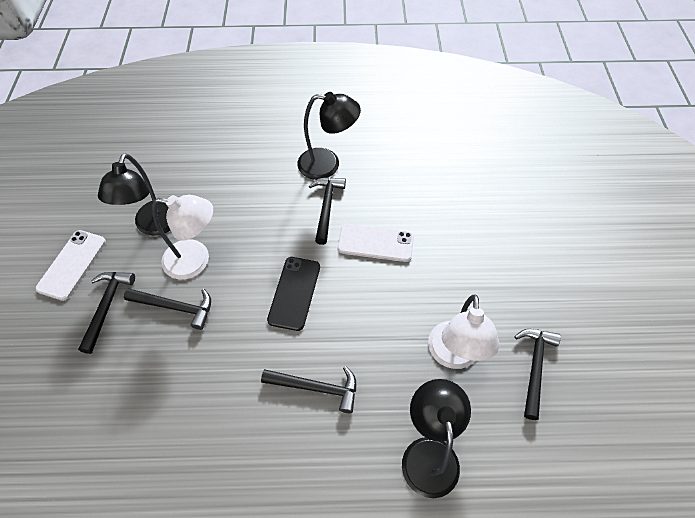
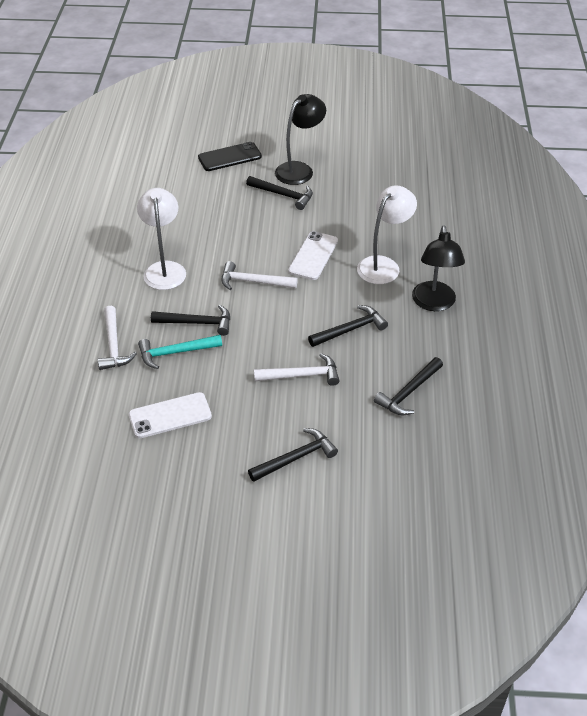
black lamp: [98,153,170,235] [297,92,361,180] [402,379,471,498] = 3 -> [275,94,326,185] [412,225,465,311] = 2
turquoise hammer: none = 0 -> [138,335,222,369] = 1
white hammer: none = 0 -> [98,306,137,370] [222,261,298,290] [254,353,339,386] = 3

